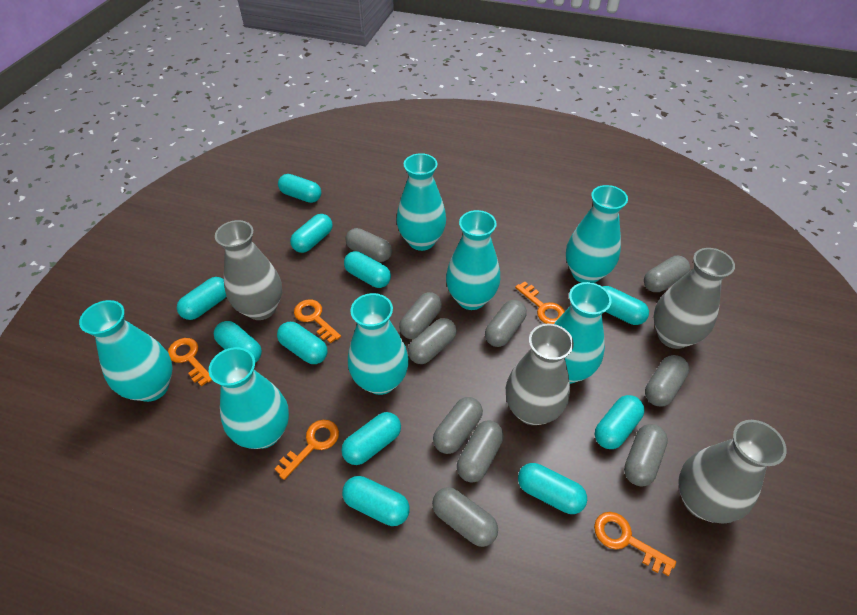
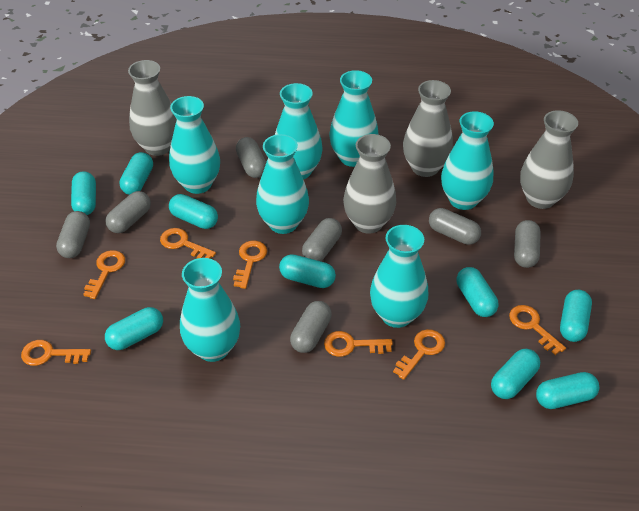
grey capsule: [345,228,392,262] [399,292,442,339] [408,318,457,364] [432,487,498,547] [433,397,483,454] [457,420,504,483] [485,300,527,347] [624,424,668,487] [644,256,690,292] [645,355,689,406] = 10 -> [56,211,90,258] [105,191,151,233] [236,137,266,178] [290,301,332,353] [302,218,342,261] [429,208,481,245] [514,220,541,268] = 7
orange key: [168,338,212,386] [275,420,339,480] [294,299,341,343] [515,282,565,324] [594,512,676,576] = 5 -> [21,340,91,366] [83,250,125,299] [160,228,216,259] [233,240,267,289] [324,331,393,357] [393,329,445,380] [509,305,566,355] = 7
turquoise capsule: [177,277,226,320] [214,321,262,363] [277,322,327,364] [278,174,321,203] [290,214,333,253] [341,412,401,465] [342,476,410,526] [344,251,391,288] [518,463,587,514] [595,395,644,449] [602,286,649,325] = 11 -> [71,171,96,215] [105,307,163,350] [120,152,153,195] [169,194,218,229] [279,254,336,288] [457,267,498,317] [491,349,540,399] [536,372,599,409] [560,290,592,342] = 9

